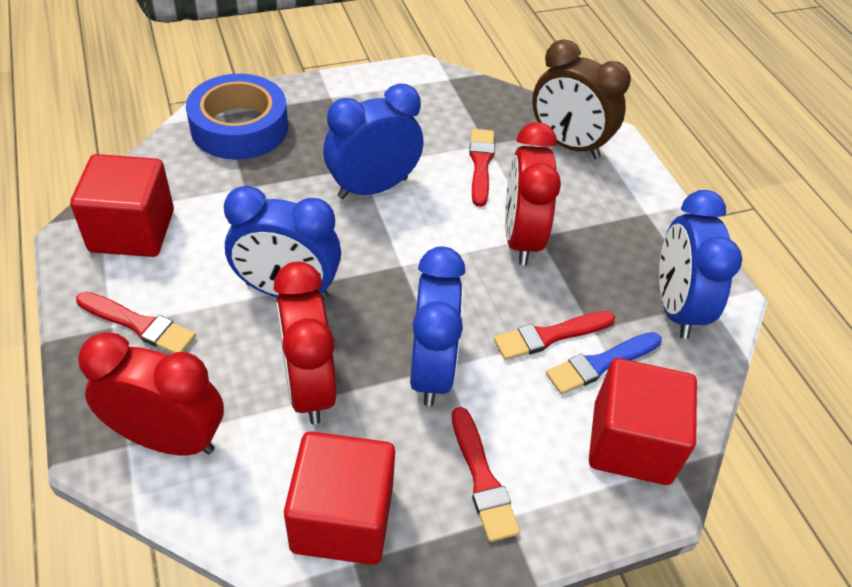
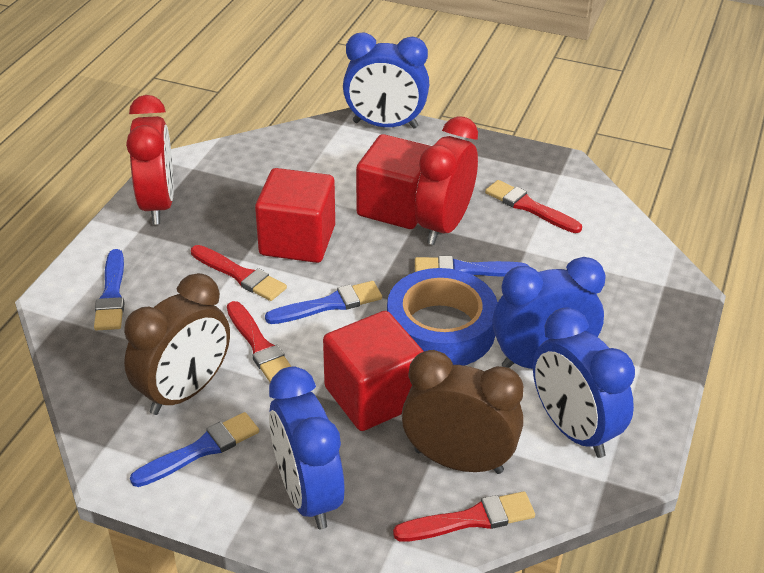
blue brush: [546,332,662,394] = 1 -> [94,249,125,331] [130,412,259,487] [265,281,382,324] [415,256,528,277] = 4
brown clock: [532,39,631,159] = 1 -> [124,273,230,415] [402,350,524,474] = 2
red clock: [78,332,224,455] [274,262,336,425] [505,122,561,265] = 3 -> [126,95,173,225] [415,116,478,245] = 2

